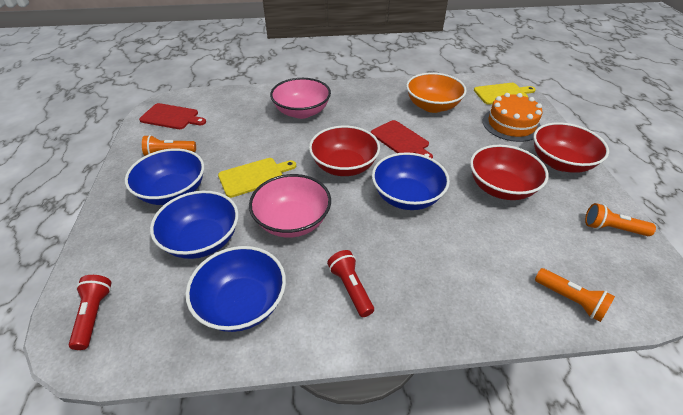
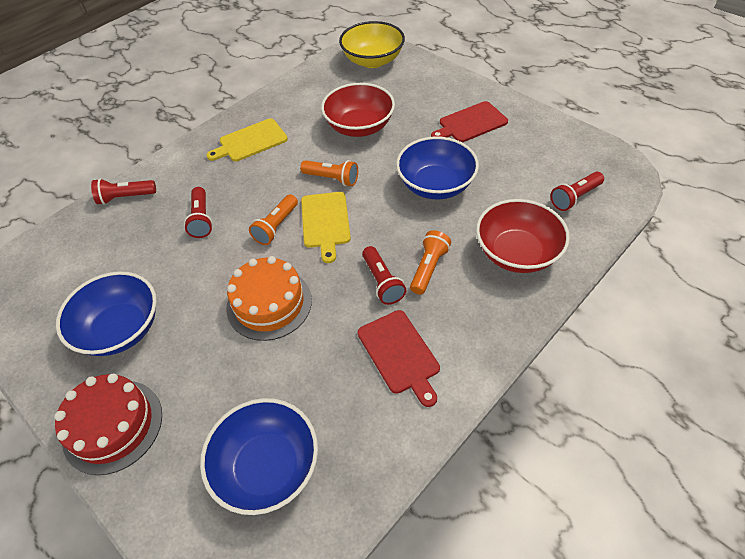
blue bowl: [125,148,204,205] [150,191,239,259] [186,246,286,332] [372,152,450,210] = 4 -> [56,271,157,356] [200,398,318,515] [396,136,479,199] = 3
orange bowl: [406,73,467,113] = 1 -> none = 0
pink bowl: [249,174,331,238] [270,78,331,119] = 2 -> none = 0
red bowl: [309,126,380,176] [470,145,549,200] [533,122,609,173] = 3 -> [321,83,395,137] [476,199,570,273] = 2
red cake: none = 0 -> [54,374,162,475] = 1
red flashlight: [69,275,111,350] [327,250,374,317] = 2 -> [91,179,156,205] [184,187,213,238] [362,246,406,305] [550,172,604,211] = 4
yellow bowl: none = 0 -> [339,21,405,68] = 1

